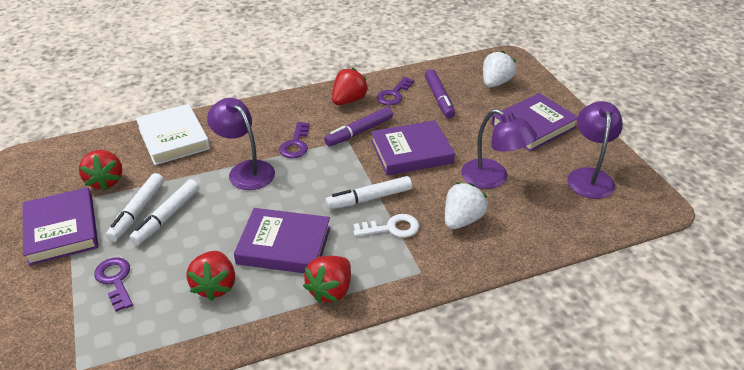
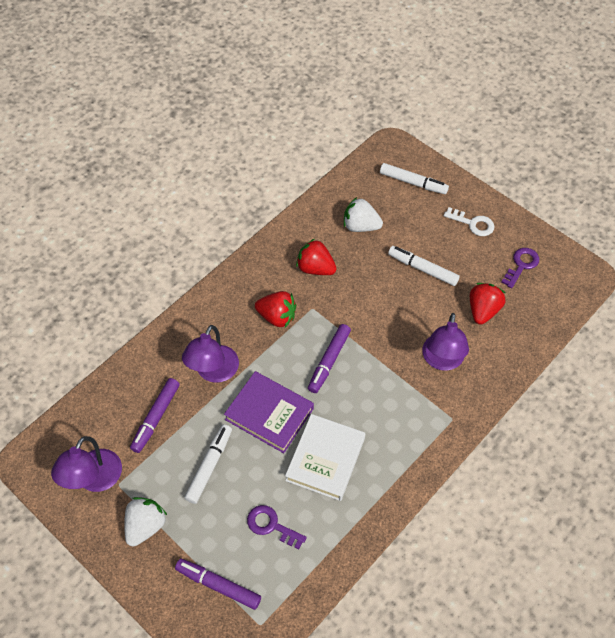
purple book: [22,187,98,266] [234,208,331,273] [371,120,455,176] [491,93,577,152] = 4 -> [224,371,314,453] = 1
purple key: [94,257,133,312] [279,122,310,159] [377,77,414,105] = 3 -> [247,505,307,550] [501,248,539,288] = 2
purple marker: [324,107,393,146] [425,69,455,119] = 2 -> [130,378,180,453] [175,559,261,610] [308,324,351,393] = 3
red strawberry: [79,150,122,191] [186,251,235,301] [303,256,351,303] [332,68,368,105] = 4 -> [255,291,296,327] [296,239,337,275] [470,283,505,325] = 3

